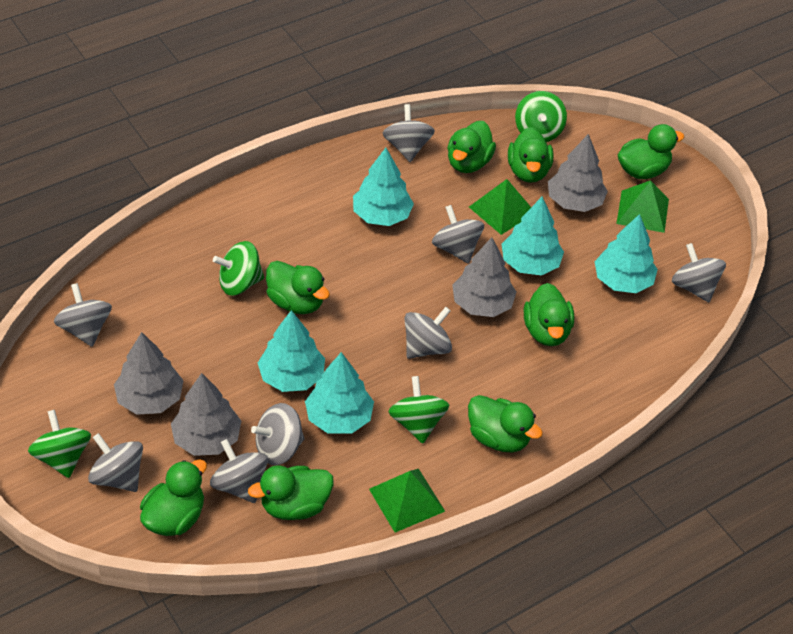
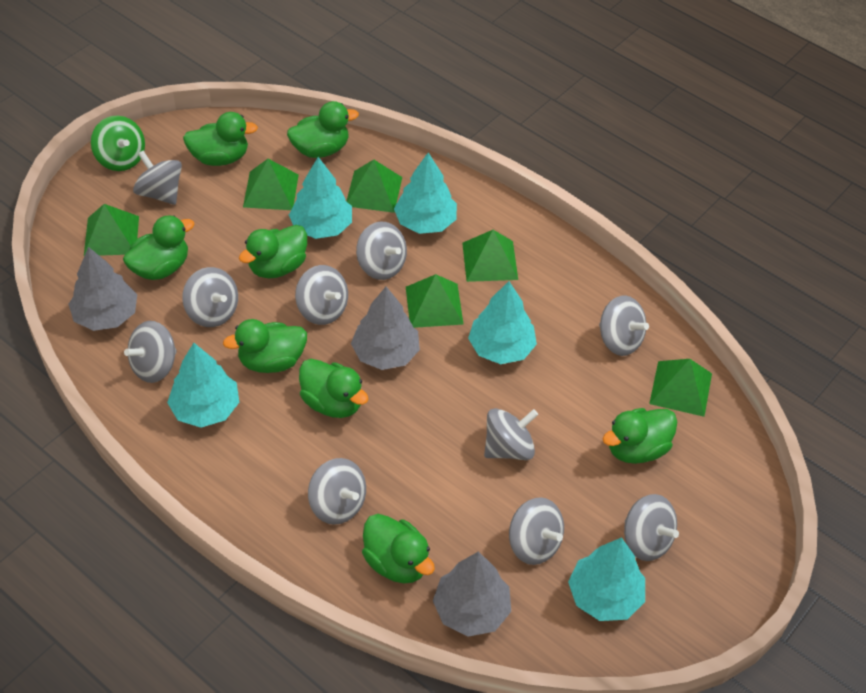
green pyramid: [369,469,445,533] [469,179,531,235] [616,180,669,233] = 3 -> [84,204,139,256] [243,159,299,210] [347,159,402,213] [406,274,464,328] [462,230,518,282] [649,359,712,417] = 6
green spinning top: [28,410,91,478] [213,241,264,296] [388,376,449,444] [515,91,567,142] = 4 -> [91,116,145,171] = 1
grey spinning top: [54,283,112,347] [88,433,143,492] [210,439,268,503] [251,403,305,465] [383,104,435,162] [405,307,452,359] [432,205,484,264] [672,243,726,302] = 8 -> [124,321,177,383] [133,151,182,205] [182,267,238,327] [295,265,348,325] [308,458,366,525] [356,222,407,280] [484,408,538,460] [509,497,564,565] [599,295,649,356] [624,494,679,561] = 10
grey tree: [114,332,184,415] [171,373,241,456] [452,237,516,317] [548,134,608,212] = 4 -> [68,247,137,331] [351,287,420,370] [433,552,511,637] = 3

